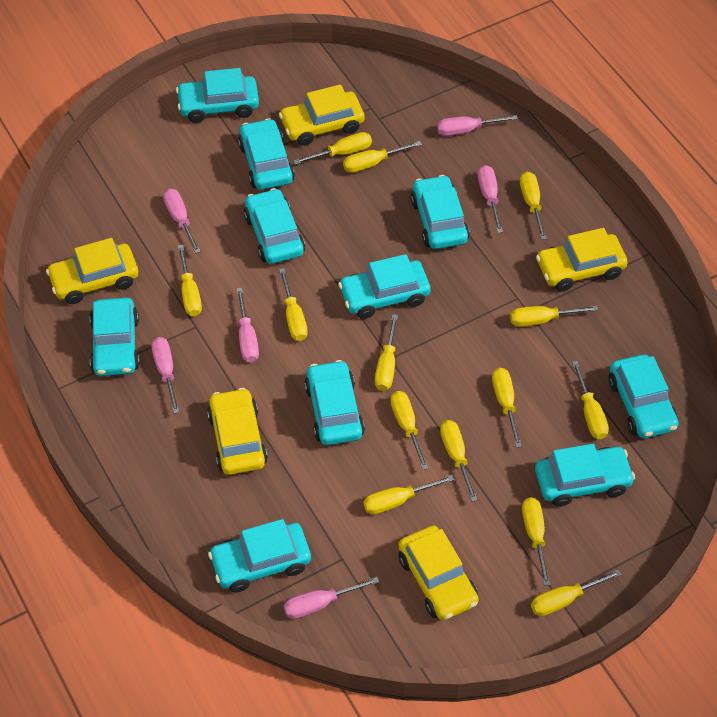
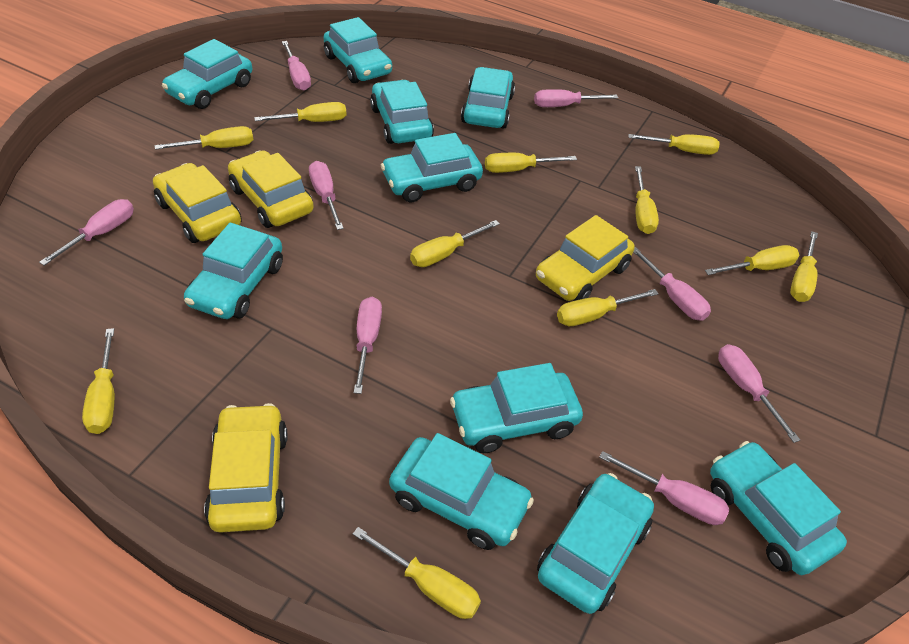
pink screwdriver: [151,337,180,414] [163,189,201,254] [237,288,259,363] [284,577,379,619] [437,115,518,136] [478,165,503,233] = 6 -> [39,199,134,266] [282,41,311,91] [309,161,344,230] [354,297,382,394] [534,89,618,107] [599,451,730,525] [633,247,711,321] [718,344,800,443] = 8
yellow car: [46,238,138,304] [207,388,268,475] [279,84,364,146] [398,525,479,620] [536,228,628,291] = 5 -> [153,163,242,243] [204,403,287,533] [228,150,314,228] [536,215,634,301] = 4
yellow screwdriver: [178,245,202,316] [279,268,308,341] [293,132,372,165] [343,141,422,173] [363,475,454,514] [375,314,398,391] [390,391,429,470] [440,420,478,502] [492,368,522,448] [510,306,598,327] [520,172,547,240] [522,497,550,586] [531,569,622,616] [572,361,609,439] = 14 -> [82,328,115,434] [154,126,253,150] [254,102,346,122] [353,527,481,619] [410,220,500,267] [485,153,577,173] [557,289,659,326] [628,134,720,155] [635,166,659,234] [705,245,799,275] [790,231,818,302] = 11

